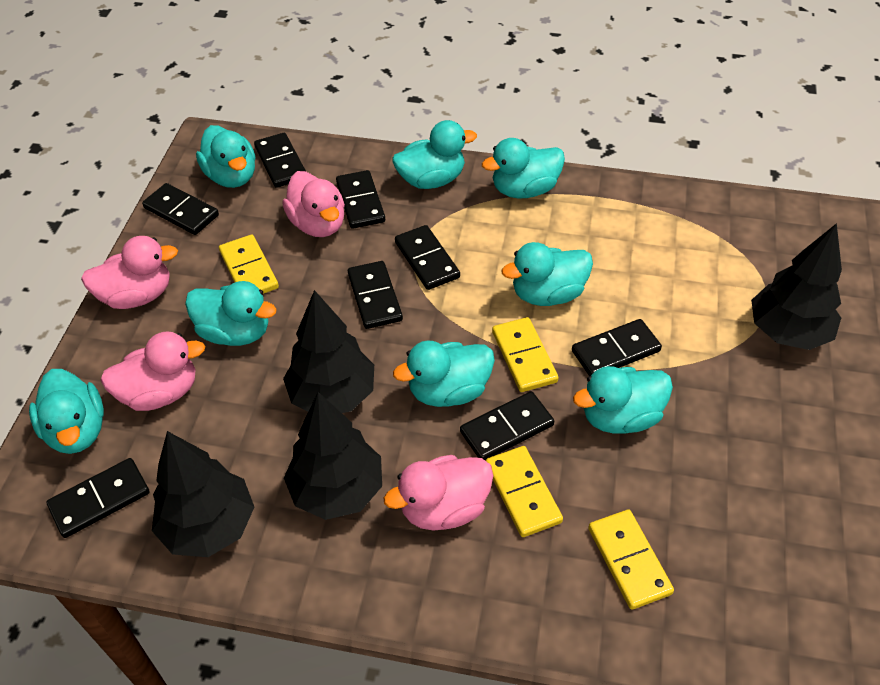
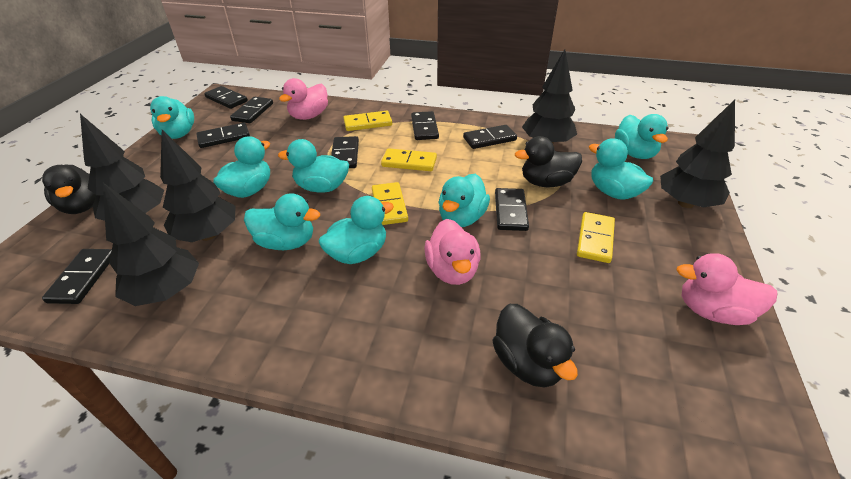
black duck: none = 0 -> [42,165,96,214] [492,304,578,388] [515,136,582,187] = 3
black tree: [152,431,254,557] [283,290,374,413] [284,392,382,520] [751,223,842,350] = 4 -> [80,114,164,221] [103,183,199,306] [160,130,235,242] [522,49,577,143] [660,100,735,208] = 5
pink duck: [81,236,178,309] [100,331,205,411] [282,171,345,237] [384,455,493,531] = 4 -> [279,78,328,120] [424,219,481,285] [676,253,777,325] = 3

